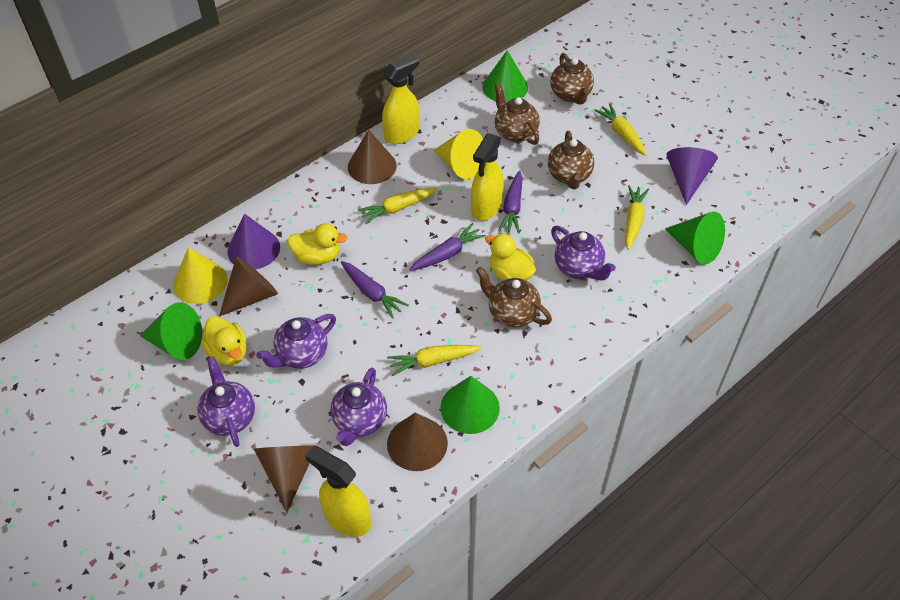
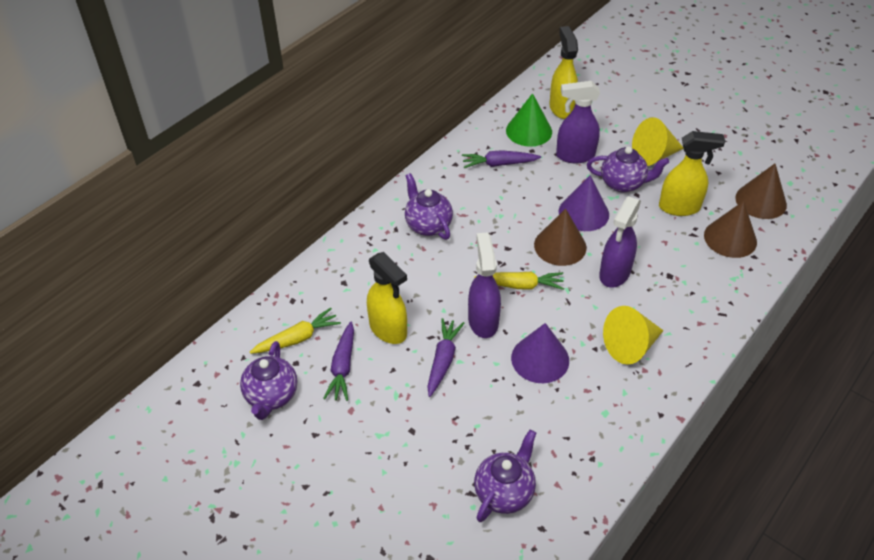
brown cone: [219,257,278,317] [254,446,313,512] [348,130,397,184] [387,413,448,471] = 4 -> [534,209,586,266] [704,201,757,258] [735,164,787,219] = 3
brown teapot: [476,267,552,328] [495,84,540,145] [548,131,594,189] [551,53,594,105] = 4 -> none = 0
green cone: [140,302,202,360] [440,376,500,434] [483,50,528,103] [665,211,725,265] = 4 -> [506,93,552,147] = 1
purple spray bottle: none = 0 -> [468,232,501,338] [556,81,600,163] [599,196,641,288] = 3
yellow carrot: [358,188,438,224] [387,345,481,376] [594,103,647,156] [625,185,649,250] = 4 -> [250,308,341,354] [474,272,564,290] = 2
yellow duck: [201,316,247,365] [287,223,347,265] [485,233,536,281] = 3 -> none = 0

